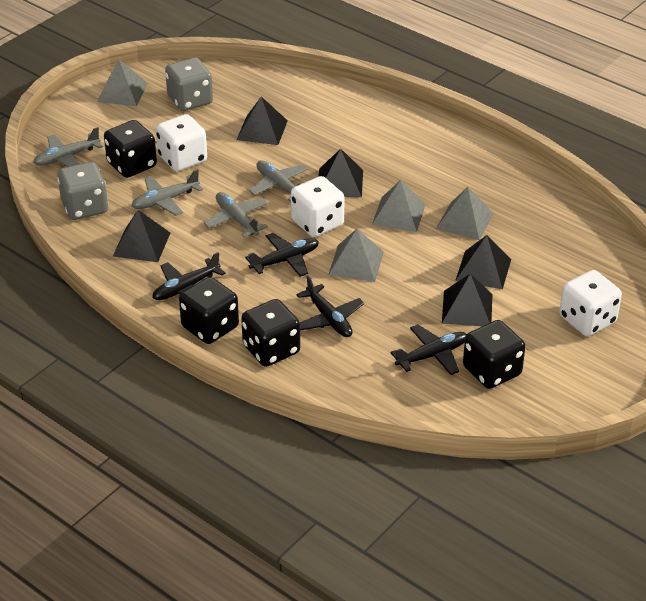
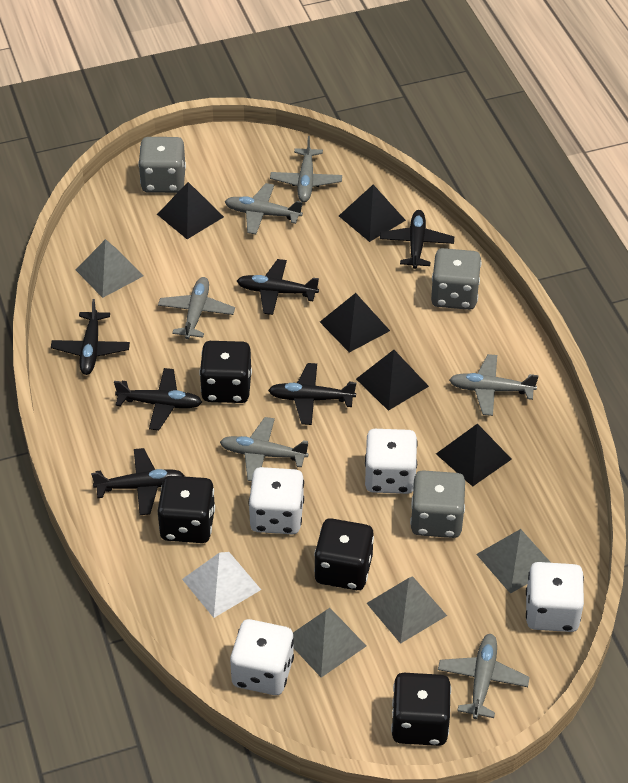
black plane: [152,252,225,300] [245,233,319,277] [296,276,364,337] [390,324,467,375] = 4 -> [51,299,130,375] [91,448,185,515] [114,368,202,430] [237,259,319,315] [268,363,356,425] [380,210,454,269] = 6
grey dice: [57,162,108,220] [165,58,213,111] = 2 -> [138,137,186,193] [410,470,465,538] [431,248,481,310] = 3
grey plane: [33,127,103,167] [132,169,203,216] [204,192,268,237] [249,160,308,202] = 4 -> [158,277,235,339] [220,417,309,481] [225,183,303,234] [270,136,342,202] [438,634,530,719] [449,354,539,416] = 6
white dice: [156,114,207,171] [291,176,344,237] [559,270,622,336] = 3 -> [230,619,294,695] [249,467,304,534] [365,429,418,494] [526,562,584,632] = 4
white pyramid: none = 0 -> [182,552,261,618] = 1

